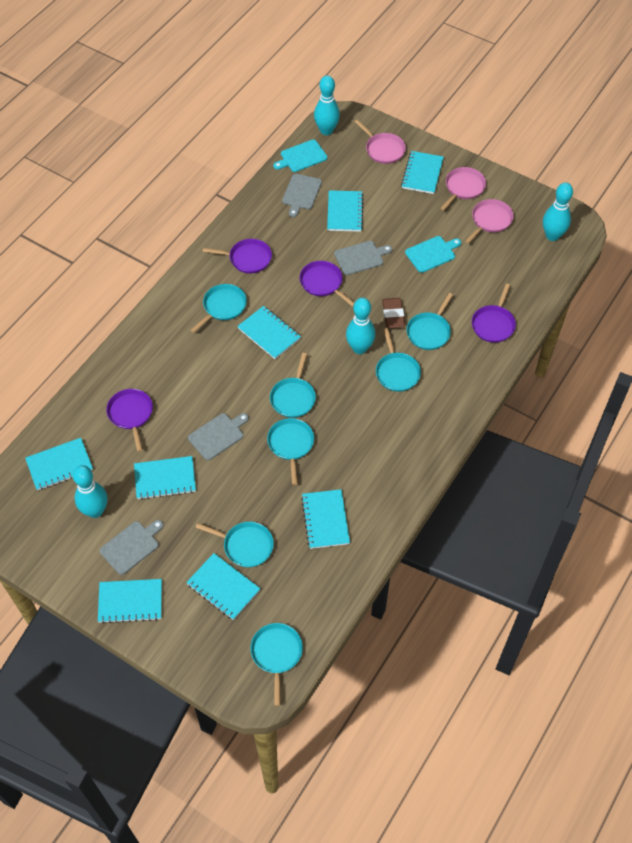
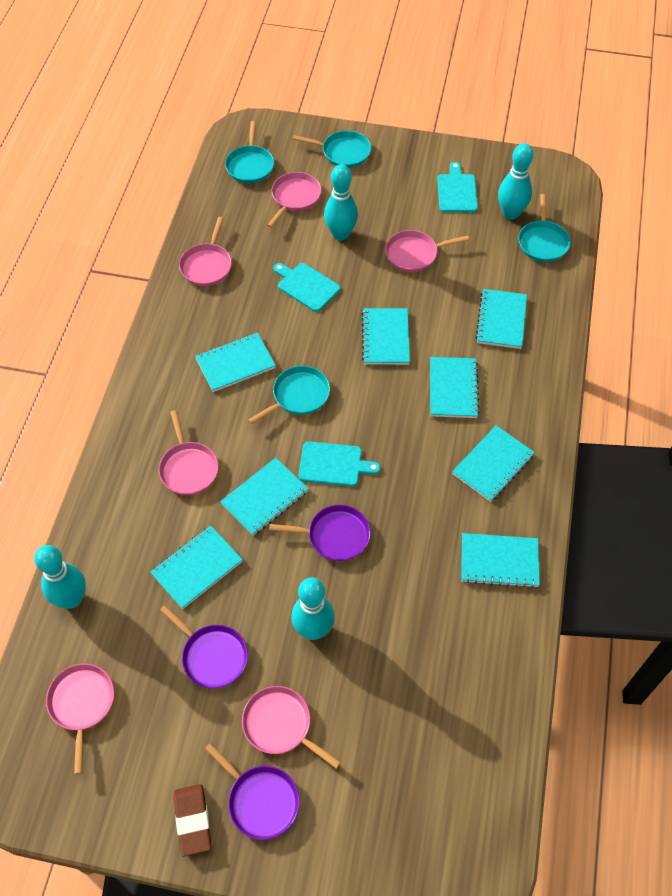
grey cutting board: [100,520,164,575] [188,413,249,460] [282,174,322,217] [334,241,392,275] = 4 -> none = 0
pink pan: [355,120,406,164] [440,167,486,210] [465,199,514,243] = 3 -> [46,664,114,774] [159,410,218,495] [179,217,232,286] [242,686,341,769] [267,172,321,228] [385,230,469,272] = 6
purple pan: [106,389,153,452] [202,239,272,273] [300,261,354,307] [472,283,516,343] = 4 -> [160,605,248,689] [205,743,300,840] [269,505,371,561] = 3
turquoise cutting board: [273,140,327,172] [405,236,461,273] = 2 -> [273,263,341,312] [299,441,380,486] [437,162,478,212] = 3
turquoise pan: [190,284,247,333] [195,522,274,567] [250,623,303,706] [267,418,314,485] [270,353,316,418] [376,328,421,392] [406,293,453,350] = 7 -> [225,121,274,183] [248,366,330,424] [293,131,371,168] [518,194,570,262] = 4

